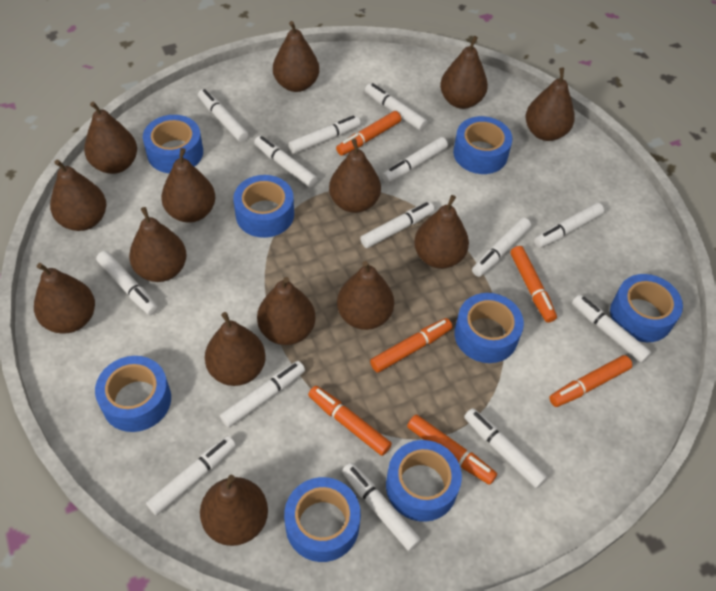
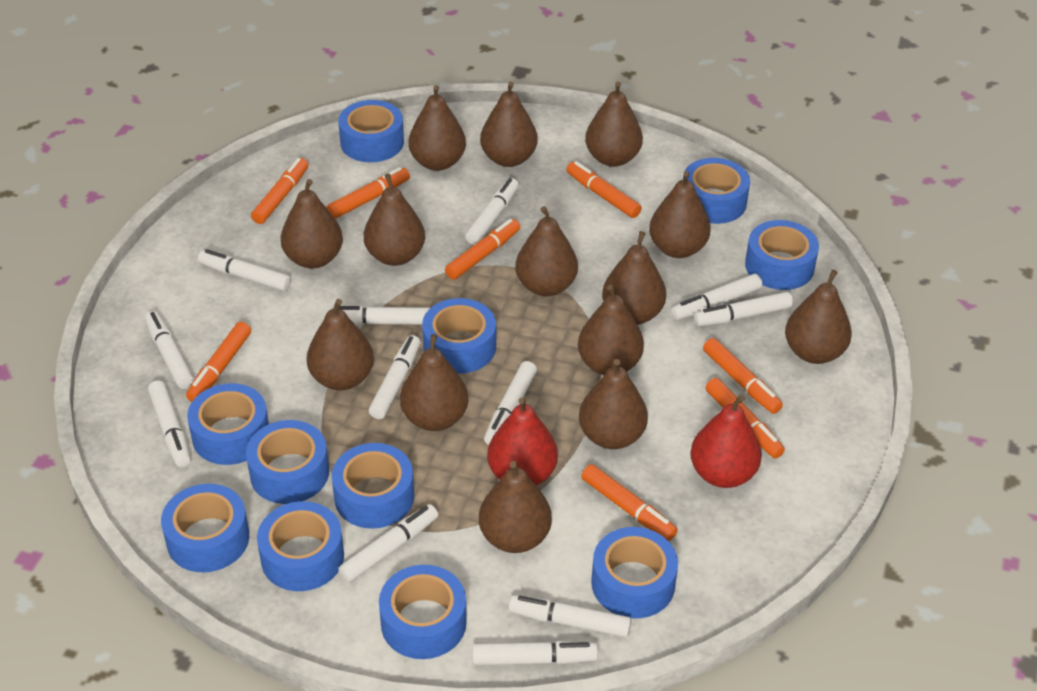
blue tape: [95,356,171,432] [143,115,203,173] [233,175,294,238] [284,477,361,562] [386,440,462,522] [453,116,513,174] [454,293,524,363] [610,274,683,342] = 8 -> [161,484,249,572] [187,383,269,465] [246,420,329,504] [257,501,344,591] [332,443,414,529] [338,100,404,162] [379,565,467,659] [422,298,496,374] [591,527,678,619] [683,158,750,224] [745,220,819,290] = 11
orange marker: [308,386,392,456] [336,111,401,156] [370,318,452,373] [407,415,497,485] [510,246,557,323] [549,355,633,407] = 6 -> [186,322,251,402] [251,158,309,224] [327,167,410,219] [445,219,520,280] [566,161,642,218] [581,464,678,541] [703,338,783,414] [706,378,785,459] = 8
red pear: none = 0 -> [487,397,558,486] [690,395,762,488] = 2
white marker: [96,251,158,315] [146,436,236,515] [198,89,249,142] [220,361,305,427] [254,136,317,187] [288,115,361,154] [342,462,421,551] [360,202,435,248] [365,83,427,131] [382,137,448,183] [464,408,547,488] [472,217,531,277] [534,202,604,248] [572,295,651,363] = 14 -> [145,311,194,389] [148,380,191,467] [198,249,291,291] [328,306,430,325] [338,504,438,583] [369,335,421,419] [465,178,519,245] [472,641,598,665] [484,361,537,445] [508,595,631,637] [671,274,762,320] [694,292,793,327] = 12

